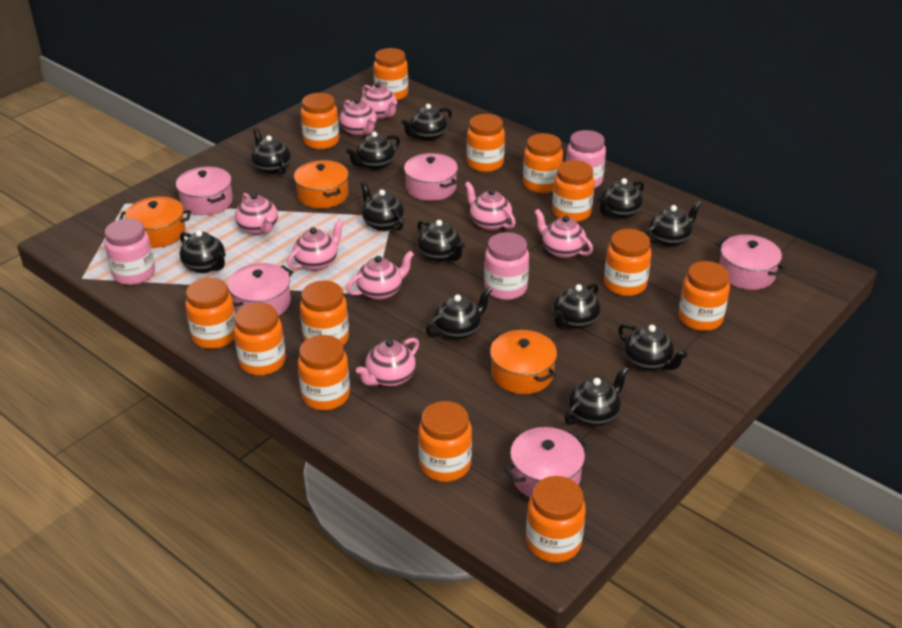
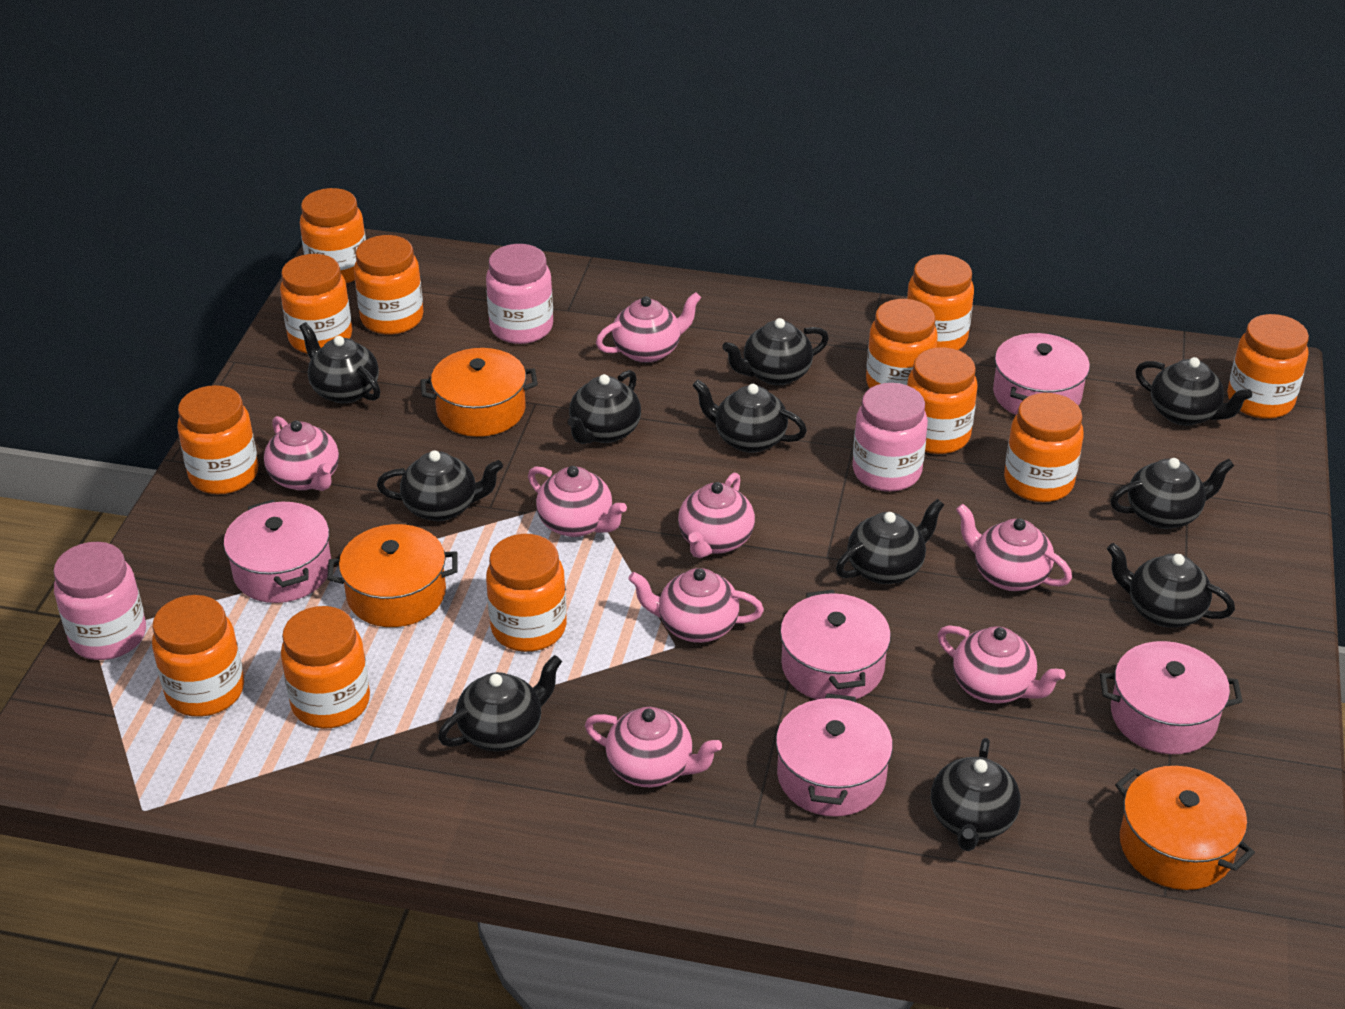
black teapot: [180,230,226,274] [251,128,291,175] [346,131,400,171] [360,181,404,231] [401,104,452,142] [417,220,465,263] [426,287,492,340] [553,283,601,330] [565,366,629,426] [598,178,644,220] [618,323,688,371] [646,200,701,247] = 12 -> [299,322,380,404] [377,450,503,521] [438,655,562,752] [567,370,641,444] [692,380,807,453] [722,318,829,385] [836,499,944,584] [931,738,1021,851] [1107,543,1235,628] [1110,458,1234,529] [1135,357,1252,426] = 11
orange jar: [185,278,235,349] [233,303,286,376] [298,335,350,410] [300,280,349,345] [301,93,339,149] [374,48,408,100] [418,401,472,482] [467,114,505,172] [523,133,563,193] [526,476,586,562] [552,160,595,222] [604,229,651,296] [678,261,730,331] = 13 -> [152,595,244,717] [177,385,259,494] [280,254,352,354] [281,606,370,729] [300,188,366,283] [354,235,424,335] [486,534,567,652] [866,299,938,388] [907,254,974,350] [907,347,978,454] [1004,393,1084,502] [1227,314,1309,419] = 12

